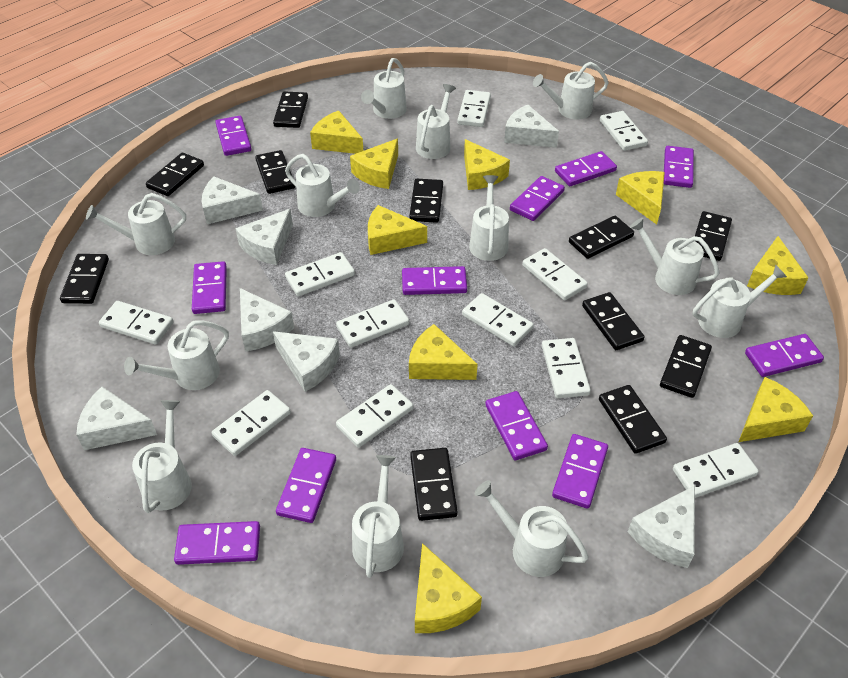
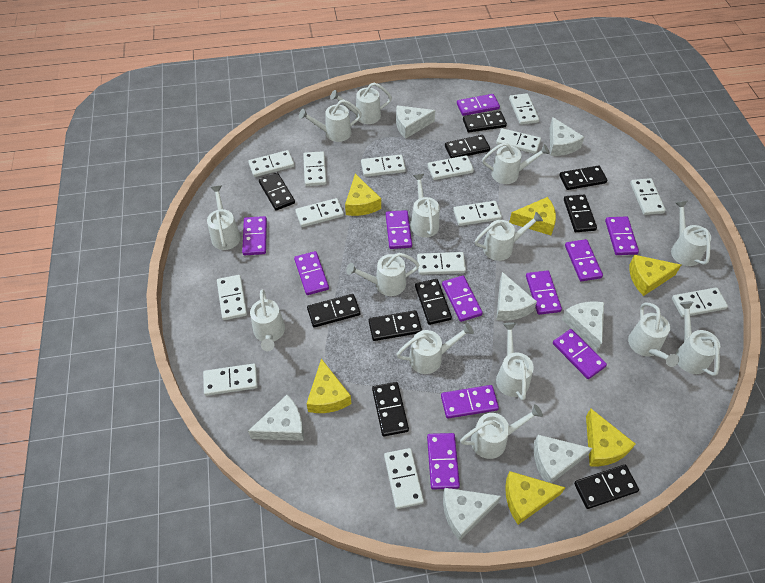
black domino: [60,254,109,304] [146,153,204,196] [255,150,295,194] [273,91,308,128] [409,179,443,223] [410,448,458,521] [569,216,634,259] [582,292,644,350] [599,385,667,454] [660,335,712,398] [695,211,732,261] = 11 -> [259,173,295,211] [307,294,360,327] [368,310,422,341] [372,382,409,436] [415,279,452,325] [445,135,490,158] [463,111,507,132] [559,166,607,190] [564,195,597,232] [574,465,639,509] = 10
white domino: [99,301,174,345] [212,390,291,456] [285,252,355,296] [336,299,409,348] [336,384,413,448] [457,90,491,127] [462,293,533,346] [522,248,588,301] [542,338,591,398] [600,111,648,151] [673,443,759,498] = 11 -> [203,363,258,396] [217,275,247,320] [248,150,294,177] [295,198,344,227] [303,151,326,186] [361,154,406,177] [384,448,424,509] [417,252,466,275] [428,155,474,180] [453,201,502,226] [496,128,541,154] [509,93,539,125] [630,178,666,215] [672,287,728,317] = 14
white watering can: [86,193,186,255] [124,320,229,390] [132,400,192,513] [285,154,360,217] [352,455,404,578] [361,58,407,119] [416,84,456,159] [469,175,509,261] [475,480,589,577] [533,62,609,120] [630,218,720,295] [693,265,787,338] = 12 -> [207,186,241,250] [250,289,285,351] [299,100,362,142] [330,82,392,124] [346,253,419,296] [396,323,474,374] [411,174,440,238] [460,404,543,459] [475,212,543,261] [482,143,550,184] [496,322,534,401] [628,302,679,367] [671,201,711,266] [676,301,720,376] = 14
yellow cheese: [310,111,363,154] [350,139,398,189] [368,205,427,255] [409,324,478,380] [415,543,482,633] [464,139,510,190] [616,171,665,225] [738,377,813,442] [747,236,809,295] = 9 -> [307,359,351,413] [345,174,381,216] [505,471,566,525] [509,197,556,235] [586,408,635,466] [629,255,681,296] = 6

